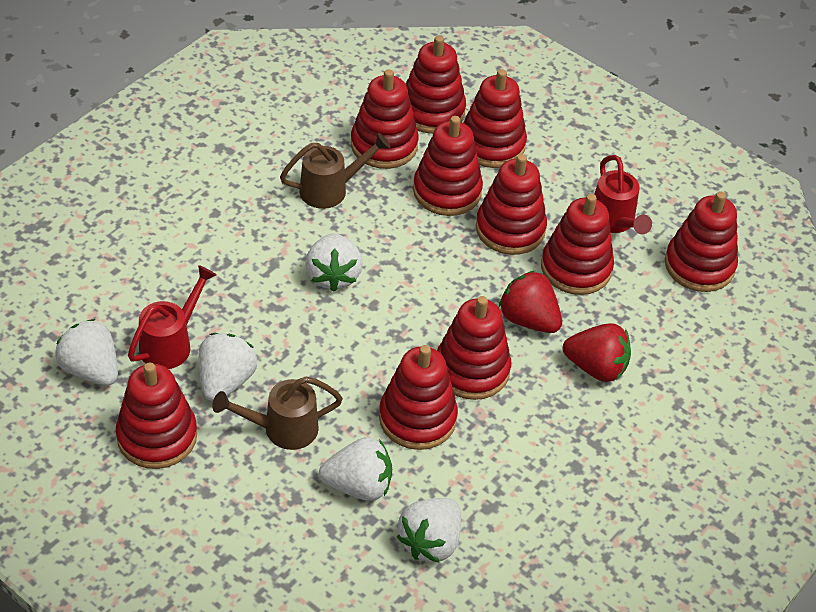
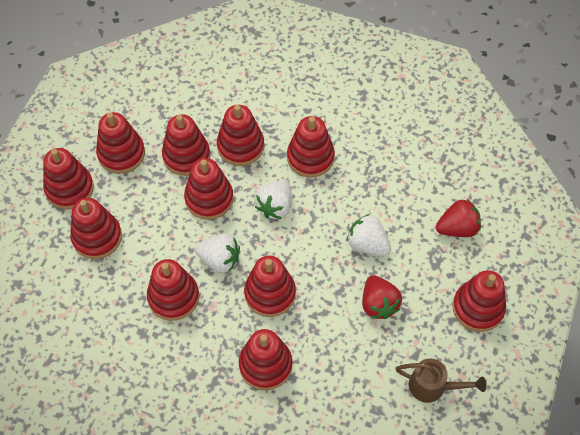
brown watering can: [212,377,343,450] [280,133,390,209] = 2 -> [395,358,487,403] = 1
red stacking toy: [116,363,197,469] [351,69,419,169] [379,345,458,450] [406,36,466,134] [413,116,483,216] [437,296,511,400] [463,69,527,168] [476,154,547,255] [541,194,614,295] [665,191,738,292] = 10 -> [43,148,94,210] [70,198,122,259] [96,112,145,174] [147,259,199,321] [162,114,210,176] [184,158,234,220] [217,105,264,166] [239,329,292,390] [244,256,296,317] [287,116,335,177] [452,270,506,332] = 11
red watering can: [128,265,216,369] [594,155,652,234] = 2 -> none = 0
white strawberry: [55,319,118,386] [199,333,257,402] [305,233,363,292] [319,437,392,501] [397,498,461,563] = 5 -> [195,234,240,273] [255,180,292,219] [347,214,391,256] = 3

